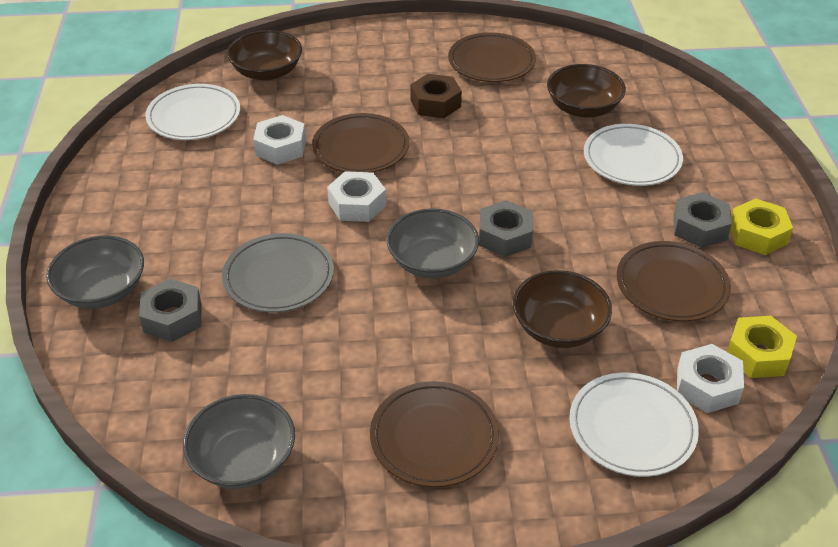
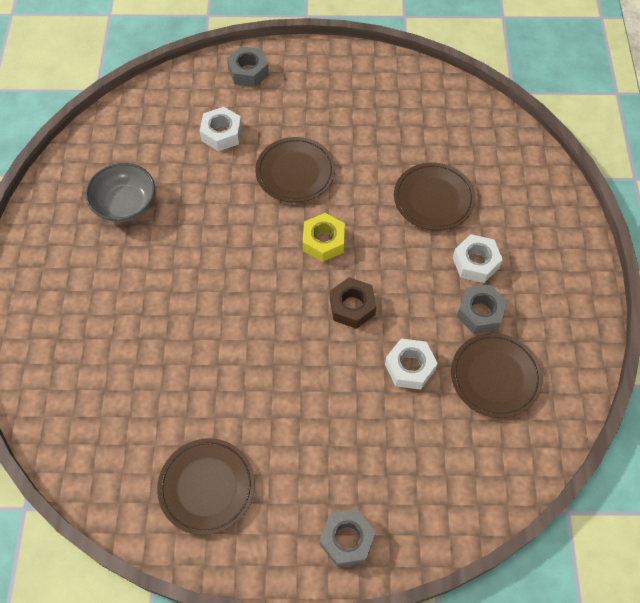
brown bowl: [227,30,302,81] [513,270,612,348] [547,64,626,117] = 3 -> none = 0
grey bowl: [46,236,144,309] [183,394,295,489] [386,208,479,278] = 3 -> [85,163,155,222] = 1
grey plate: [222,233,334,313] = 1 -> none = 0
white plate: [145,84,240,140] [569,373,699,477] [584,124,683,186] = 3 -> none = 0
yellow nut: [727,316,797,378] [730,198,793,255] = 2 -> [303,213,345,262] = 1

